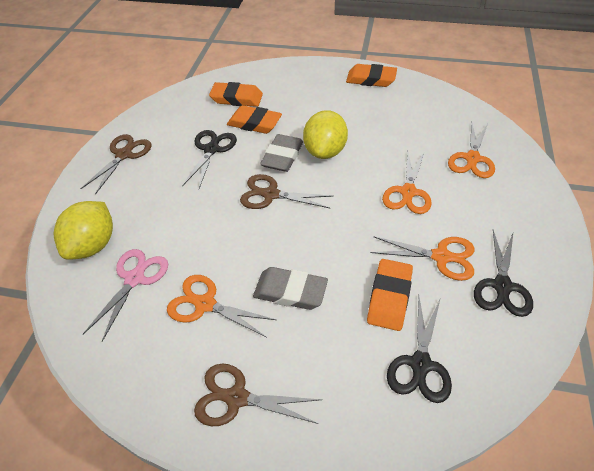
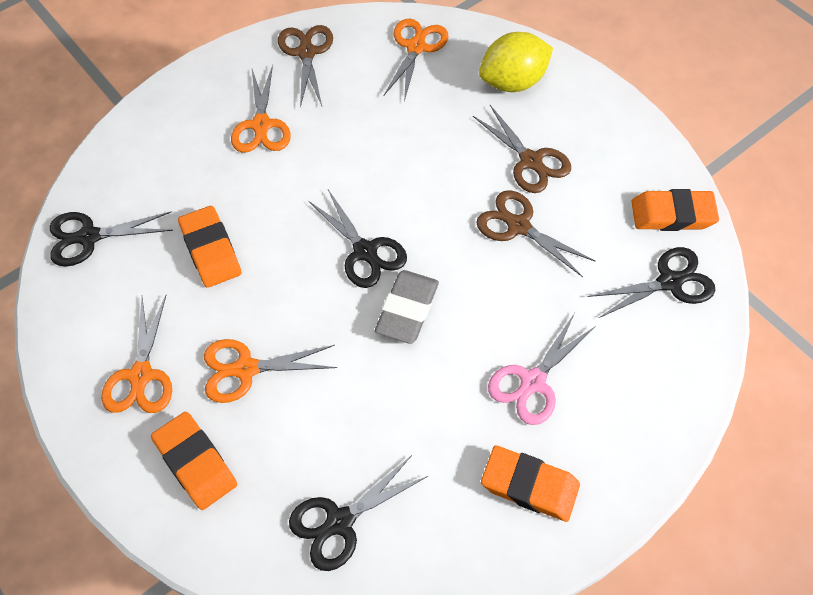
black scissors: [182,130,237,188] [387,297,452,403] [474,230,533,317] = 3 -> [50,211,173,267] [289,455,428,571] [309,190,407,288] [588,247,715,318] = 4
grey eraser: [253,267,328,310] [260,134,303,172] = 2 -> [375,270,439,344] = 1
yellow lemon: [54,201,113,260] [303,110,348,159] = 2 -> [479,32,553,92] = 1

